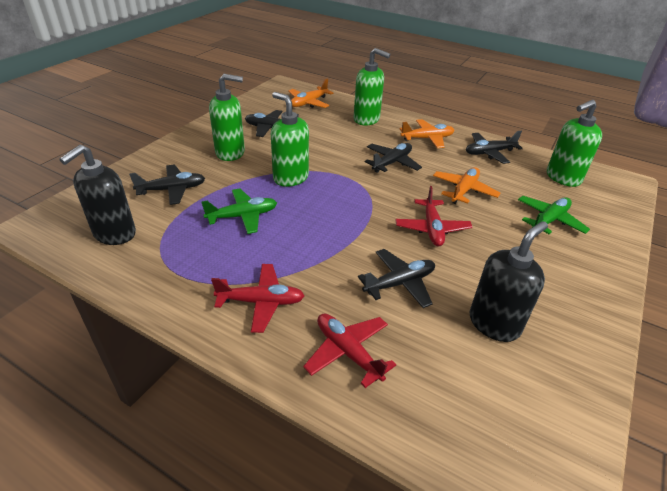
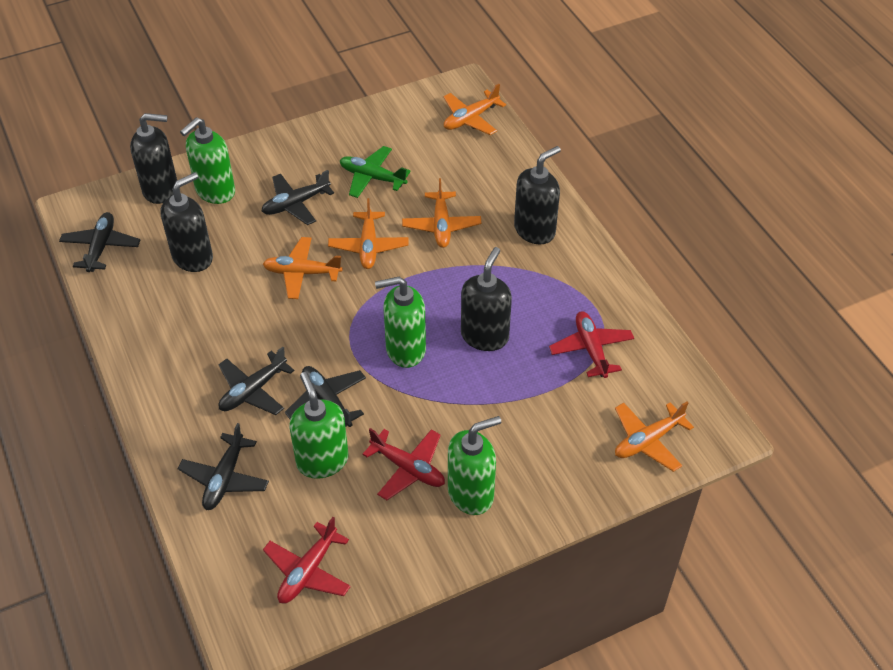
black soap dispenser: [59,145,136,245] [470,221,548,342] = 2 -> [130,113,177,204] [161,172,213,272] [461,247,512,351] [514,146,561,244] = 4
green plane: [201,188,277,234] [518,196,590,234] = 2 -> [340,146,411,198] = 1
orange plane: [288,78,333,108] [399,119,455,148] [433,167,500,204] = 3 -> [263,237,343,299] [328,198,409,269] [402,178,482,248] [443,84,506,135] [615,402,694,472] = 5

